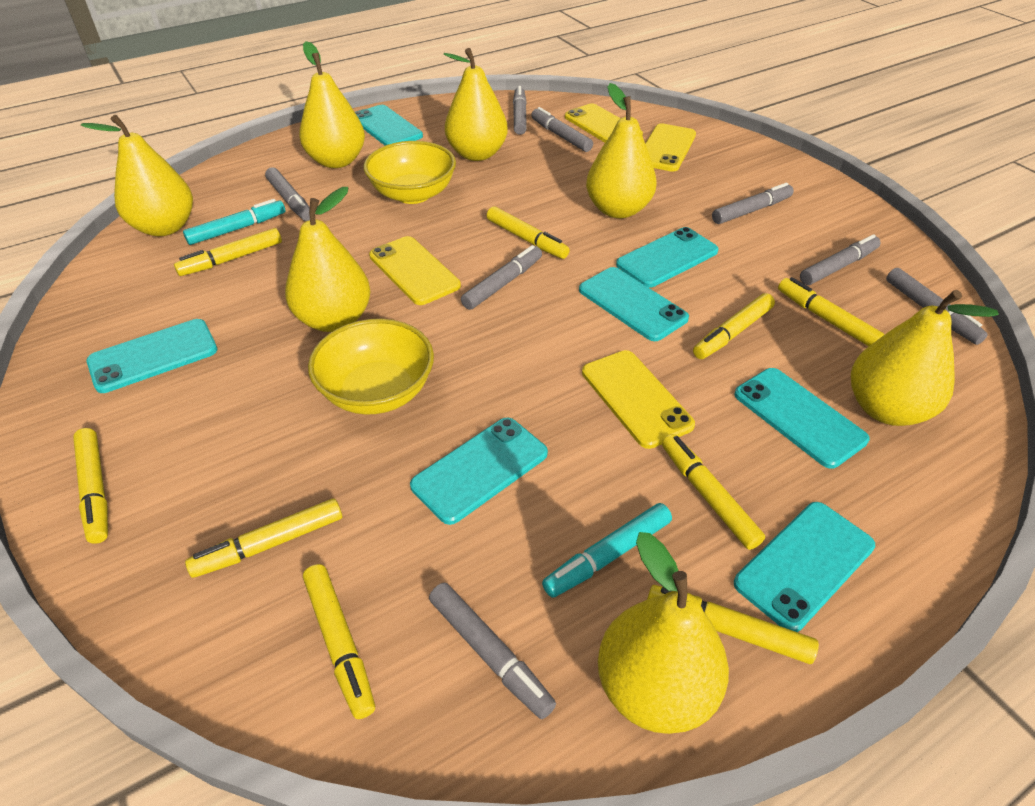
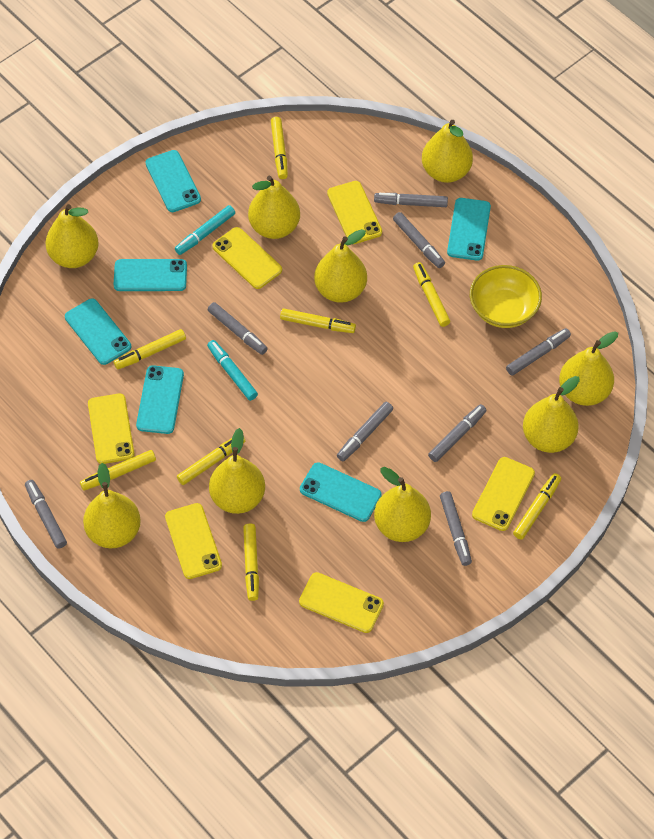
turquoise phone: [86,319,217,393] [355,105,423,145] [410,418,548,525] [579,267,689,341] [616,227,719,288] [734,368,870,469] [734,502,875,632] = 7 -> [65,299,131,365] [113,259,187,291] [136,365,184,434] [145,150,201,212] [300,462,382,522] [447,198,491,261] = 6
yellow bowl: [308,319,434,415] [364,141,456,204] = 2 -> [470,265,542,328] = 1
yellow marker: [73,428,108,544] [174,228,282,276] [185,498,342,578] [303,564,375,719] [487,206,570,259] [647,585,819,664] [662,434,765,550] [693,293,775,359] [778,277,884,346] = 9 -> [80,450,156,490] [114,329,186,369] [177,438,245,485] [243,524,259,601] [271,117,288,179] [280,308,356,333] [413,262,450,327] [513,473,561,540] = 8
yellow pear: [81,115,193,236] [285,187,371,332] [299,41,365,168] [443,48,508,161] [586,83,657,218] [598,532,729,734] [851,290,999,426] = 7 -> [46,204,99,268] [83,463,141,548] [209,428,265,514] [248,176,300,239] [314,229,367,303] [374,467,431,542] [422,120,473,183] [523,376,580,453] [559,331,618,406] = 9
yellow phone: [369,236,461,305] [565,103,643,142] [582,350,695,449] [645,123,696,172] = 4 -> [88,394,134,464] [165,503,222,579] [212,227,282,289] [299,572,384,633] [327,181,382,244] [472,457,535,531] = 6

